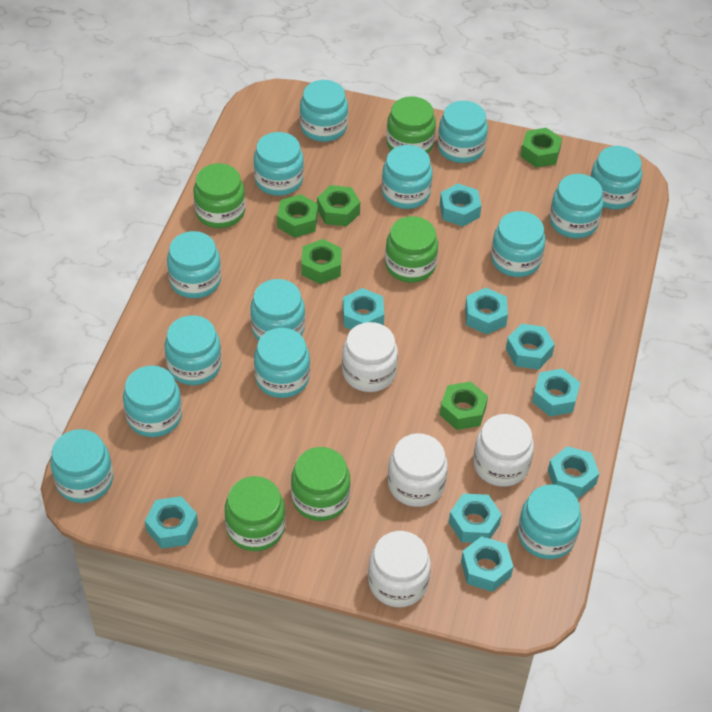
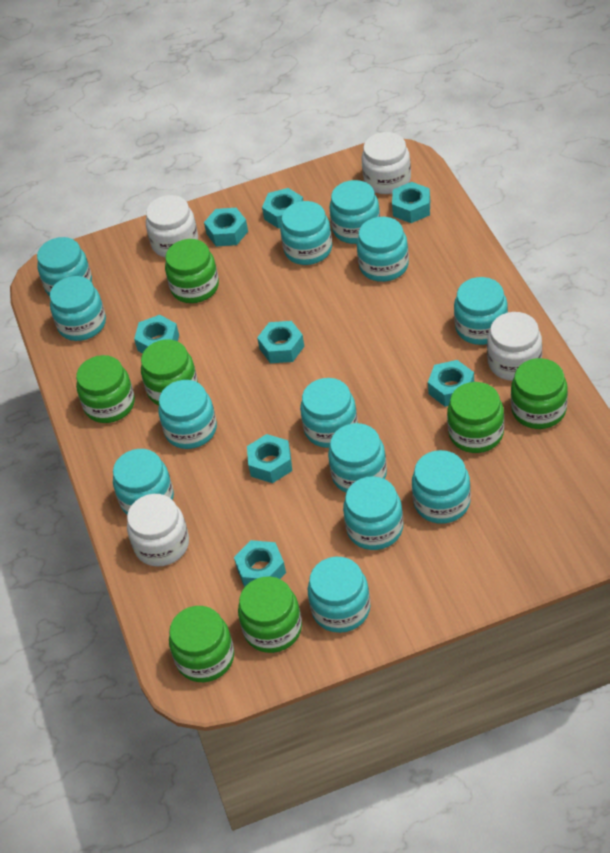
green jar: [193,163,245,228] [225,476,285,551] [291,447,350,521] [385,216,438,283] [386,96,436,154] = 5 -> [76,355,135,423] [141,340,198,405] [165,239,219,303] [169,606,234,682] [238,576,302,653] [447,382,504,453] [511,358,568,429] = 7
green nut: [277,194,318,238] [301,239,342,284] [317,185,360,226] [440,382,488,430] [520,128,562,168] = 5 -> none = 0
turquoise jar: [51,429,113,503] [123,365,182,437] [165,315,222,385] [167,231,221,298] [250,279,305,341] [254,132,304,196] [254,328,310,398] [300,80,348,142] [382,145,433,209] [438,101,488,163] [491,211,546,277] [518,484,581,559] [549,174,604,238] [591,146,642,210] = 14 -> [37,237,92,296] [50,276,106,341] [113,449,174,515] [158,380,217,449] [280,201,332,265] [300,378,358,448] [308,557,370,633] [328,423,387,493] [329,180,380,244] [343,476,403,550] [357,217,409,282] [412,450,471,524] [454,277,508,345] = 13
turquoise nut: [145,496,198,549] [343,288,384,330] [440,183,481,226] [449,494,502,543] [461,536,513,592] [465,288,508,334] [506,324,555,370] [532,368,580,417] [548,446,599,498] = 9 -> [134,315,179,353] [204,208,248,246] [234,540,286,587] [247,434,292,483] [257,321,305,363] [262,188,303,229] [392,182,430,223] [428,360,474,407] = 8

